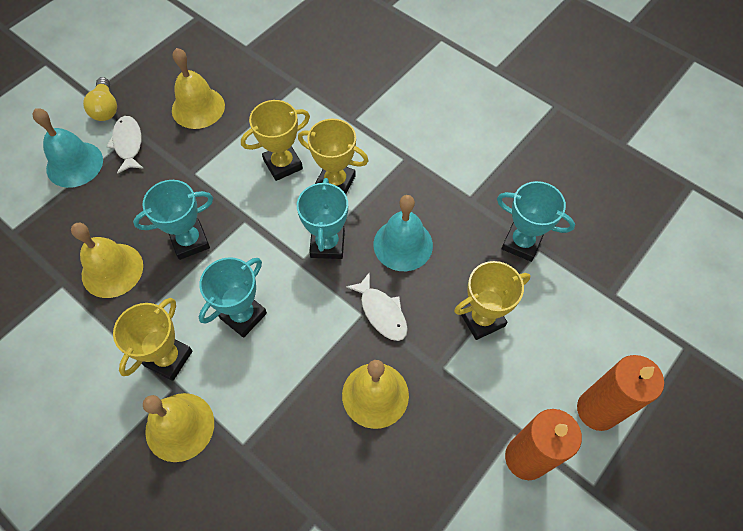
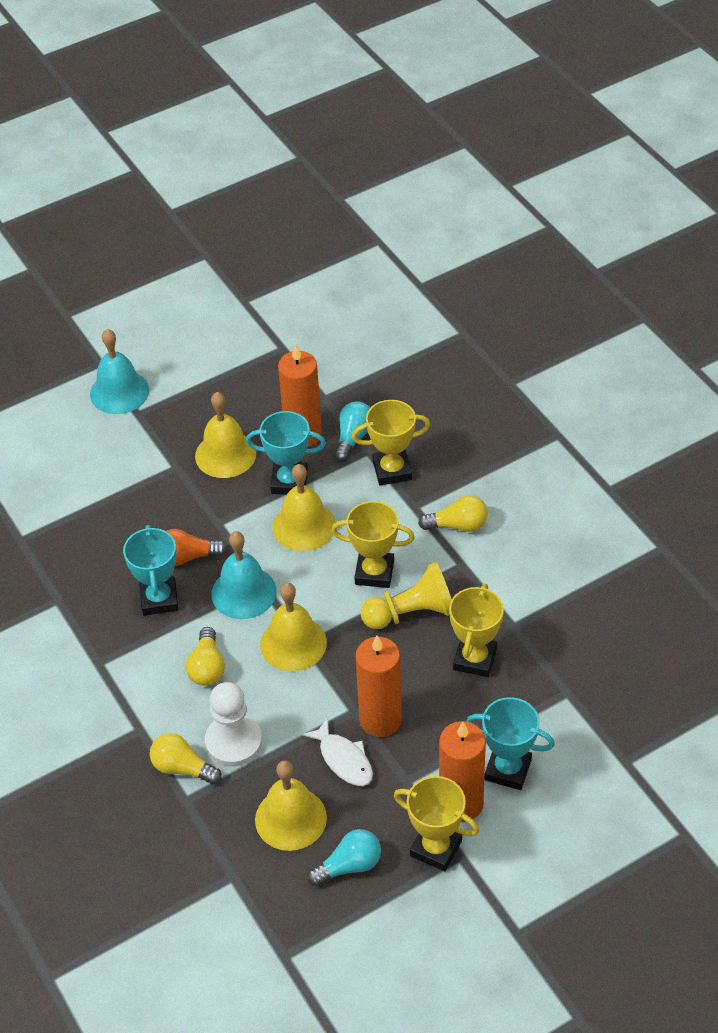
orange candle: [505,409,582,480] [577,355,664,431] = 2 -> [278,344,322,447] [356,636,402,737] [439,721,486,822] = 3
orange light bulb: none = 0 -> [166,529,227,566] = 1
turquoise light bulb: none = 0 -> [307,829,381,886] [334,401,370,462] = 2
turquoise trophy: [133,180,213,260] [199,257,267,338] [297,178,348,259] [497,181,575,262] = 4 -> [123,525,178,615] [246,411,326,495] [466,697,555,790] = 3
white fish: [106,116,144,174] [346,272,408,341] = 2 -> [302,717,373,786] = 1
white pawn: none = 0 -> [205,682,262,767] = 1
yellow light bulb: [83,77,117,121] = 1 -> [150,733,222,785] [186,627,225,686] [418,495,488,532] = 3
yellow pawn: none = 0 -> [360,562,452,629] = 1

